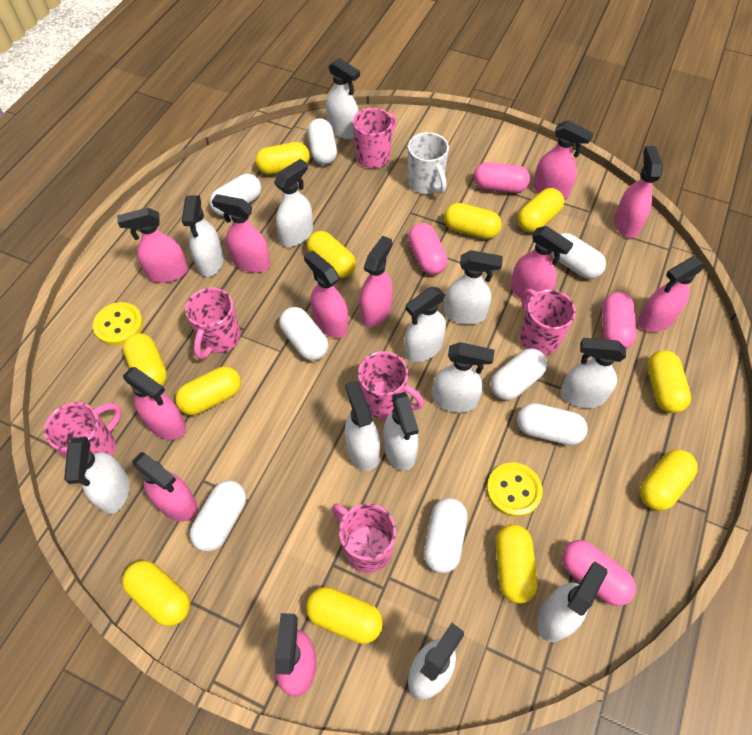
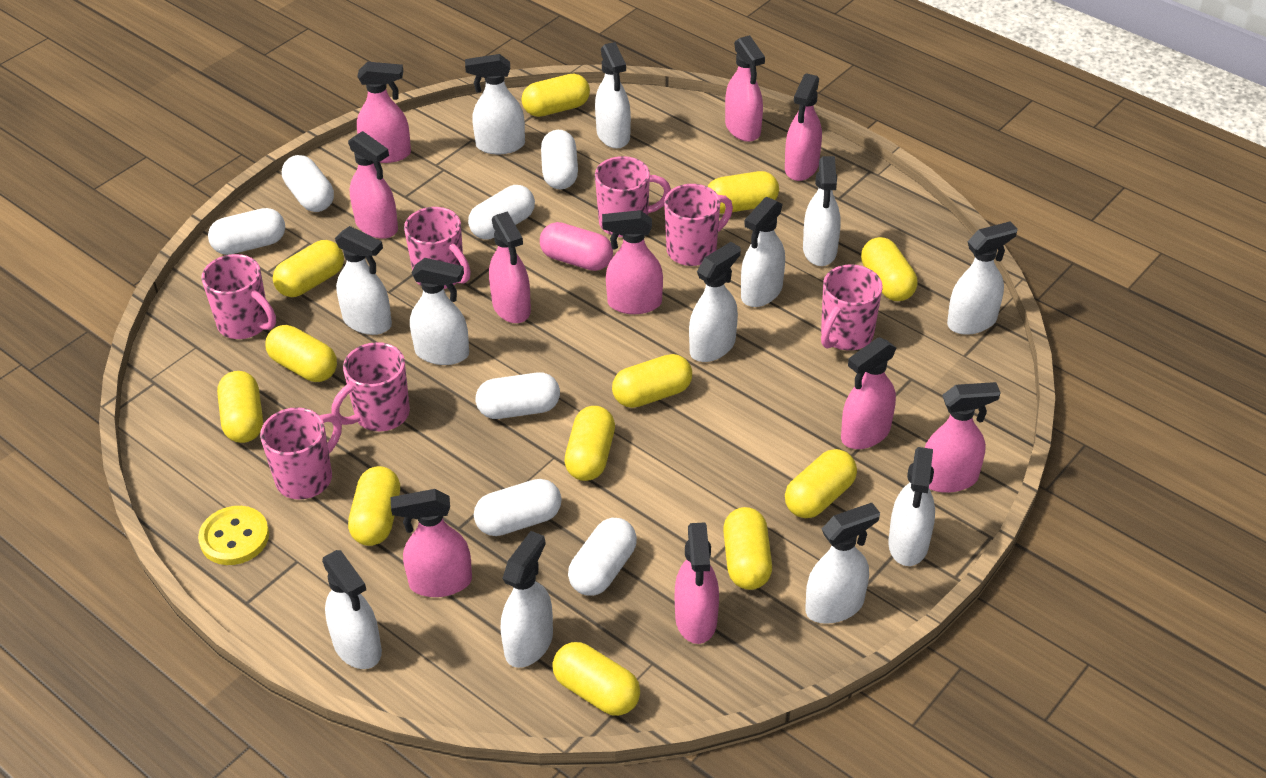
pink capsule: [408,223,448,275] [474,162,530,193] [562,540,636,606] [602,292,636,349] = 4 -> [540,222,613,271] = 1
pink mug: [44,402,121,458] [185,287,240,360] [332,503,396,573] [353,108,397,168] [358,351,424,419] [520,289,576,355] = 6 -> [202,254,276,339] [260,407,342,499] [331,342,410,431] [404,207,471,289] [595,156,671,237] [664,184,733,266] [821,265,883,351] = 7
pink spray bottle: [117,208,188,283] [123,367,186,440] [132,452,197,522] [212,194,270,273] [274,613,316,697] [304,251,348,338] [359,236,393,327] [511,226,574,302] [533,120,593,200] [614,146,663,238] [638,256,705,332] = 11 -> [348,131,398,239] [357,62,411,163] [391,489,472,597] [489,211,531,323] [602,210,663,314] [675,523,719,644] [725,35,765,142] [785,73,822,181] [841,337,896,449] [925,382,1001,493] = 10
white capsule: [190,480,246,552] [209,174,261,216] [279,307,329,361] [307,118,337,165] [424,498,467,573] [491,348,547,400] [517,403,588,445] [551,233,606,279] = 8 -> [208,208,285,255] [282,155,334,212] [468,185,535,239] [474,479,562,536] [476,373,560,419] [541,130,578,189] [568,518,637,596] = 7
white mug: [408,132,449,194] = 1 -> none = 0
yellow button: [93,302,143,346] [487,463,543,517] = 2 -> [198,506,269,565] = 1
yellow capsule: [122,560,190,626] [123,333,167,386] [175,367,241,415] [255,142,310,175] [306,587,383,644] [307,231,356,278] [444,203,501,239] [495,524,538,604] [517,188,564,233] [640,449,698,511] [647,350,691,413] = 11 -> [217,371,263,443] [265,325,337,382] [273,240,344,297] [348,466,400,546] [522,74,590,117] [552,642,640,716] [564,406,615,481] [612,354,692,408] [707,171,779,213] [723,507,772,590] [785,449,857,518] [861,237,917,301] = 12

